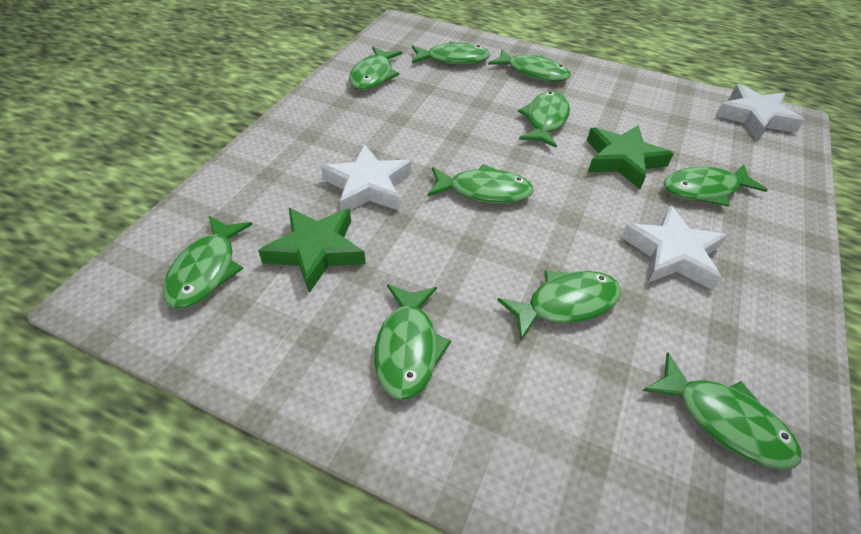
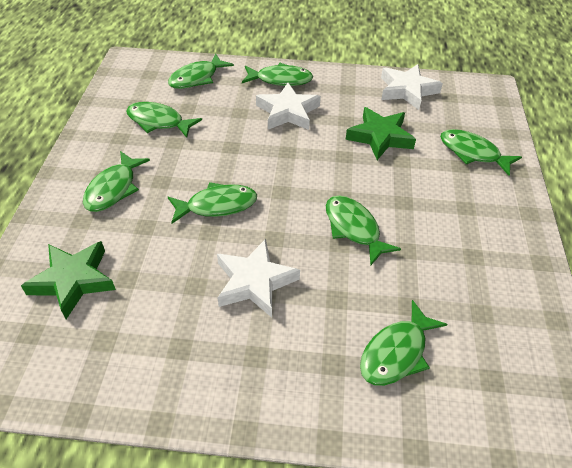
green fish: [163,216,253,309] [349,47,402,91] [374,284,451,400] [412,41,490,65] [427,164,534,204] [488,49,571,82] [497,270,621,340] [518,91,570,148] [642,352,801,470] [663,164,768,207] = 10 -> [83,151,150,212] [126,102,202,138] [168,53,234,89] [168,182,257,224] [242,63,313,86] [326,195,401,265] [360,300,448,386] [440,129,522,176] = 8

